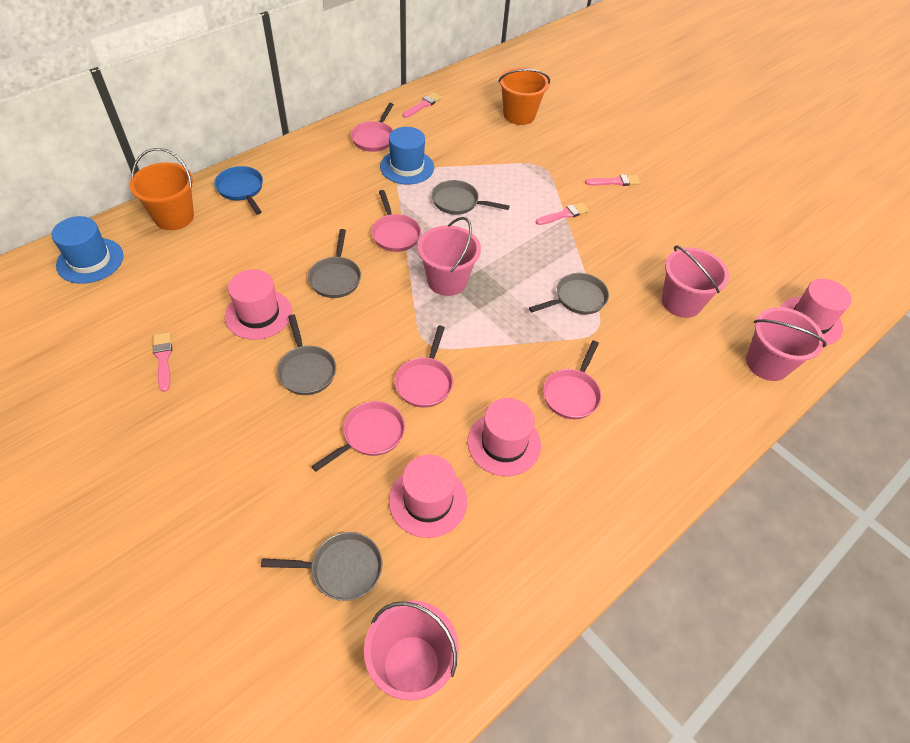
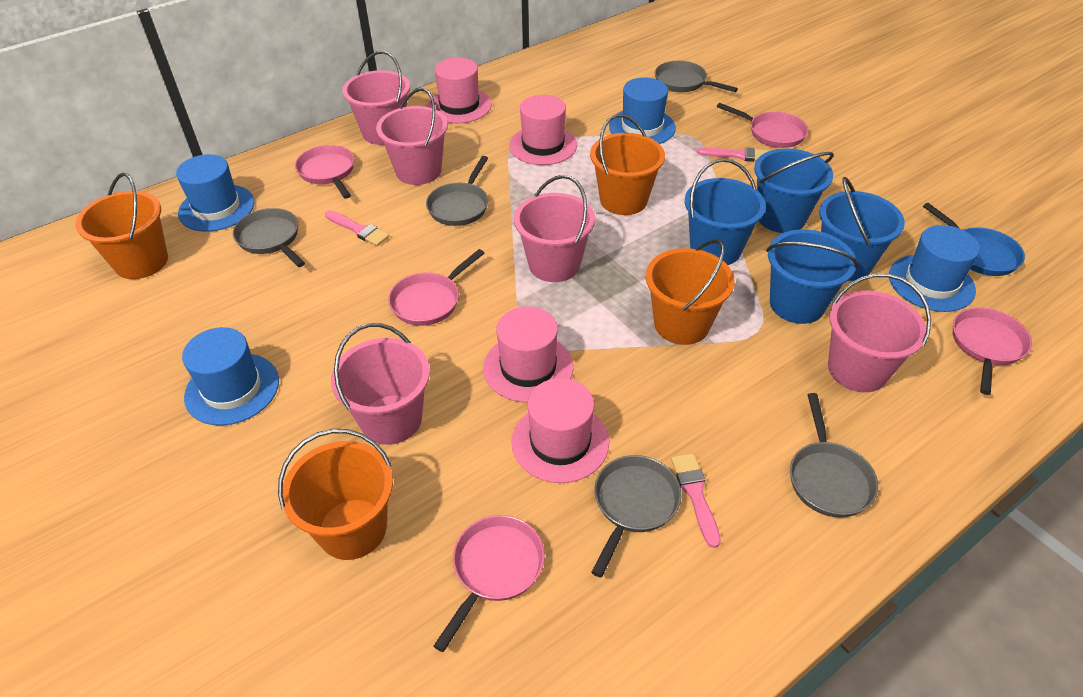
blue bucket: none = 0 -> [685,158,766,265] [754,148,834,233] [766,229,859,324] [819,177,905,281] = 4
blue hat: [52,216,123,284] [380,127,434,185] = 2 -> [176,154,255,232] [182,327,279,426] [609,78,676,144] [889,225,980,312] = 4
orange bucket: [129,148,194,230] [498,67,550,125] = 2 -> [75,173,168,279] [278,429,393,560] [590,114,665,215] [646,239,734,345] = 4
pink brush: [153,332,172,392] [402,92,442,118] [536,202,589,225] [585,174,641,186] = 4 -> [325,210,389,246] [671,453,721,548] [697,147,769,162] = 3
pink bucket: [364,600,459,701] [418,217,481,296] [662,245,729,318] [746,307,827,381] = 4 -> [331,323,430,445] [342,51,410,145] [376,88,448,185] [514,175,595,282] [828,274,931,392] = 5

